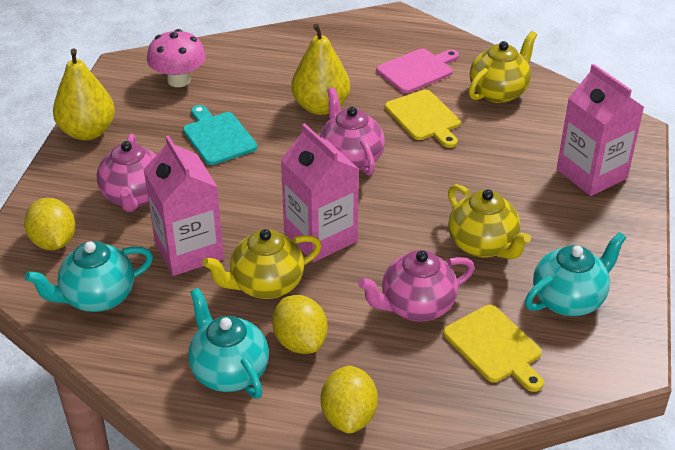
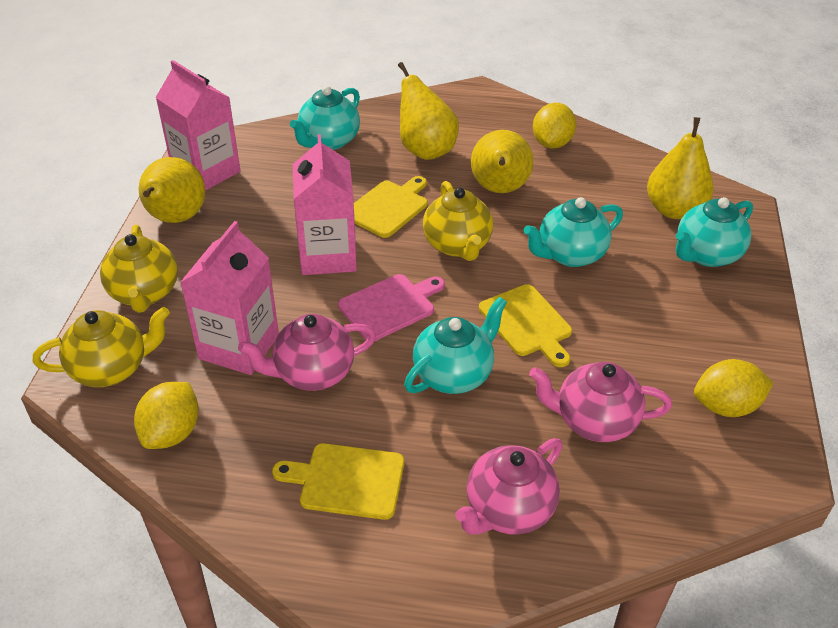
pink mushroom: [147,29,206,87] = 1 -> none = 0
turquoise cutting board: [183,105,257,165] = 1 -> none = 0
turquoise teapot: [25,241,153,312] [188,288,269,399] [525,232,627,316] = 3 -> [290,86,360,150] [404,296,507,394] [524,197,623,267] [676,197,753,267] = 4
yellow cutting board: [385,90,460,148] [443,305,544,392] = 2 -> [272,443,404,520] [354,176,428,238] [479,284,572,367] = 3
yellow pear: [53,48,115,140] [291,23,350,115] = 2 -> [138,157,205,223] [398,62,459,160] [471,130,533,193] [647,117,714,219] = 4

